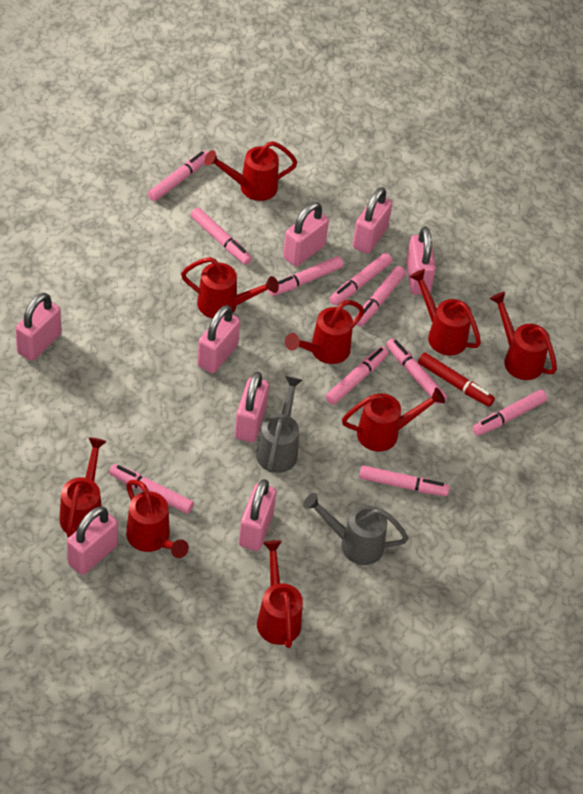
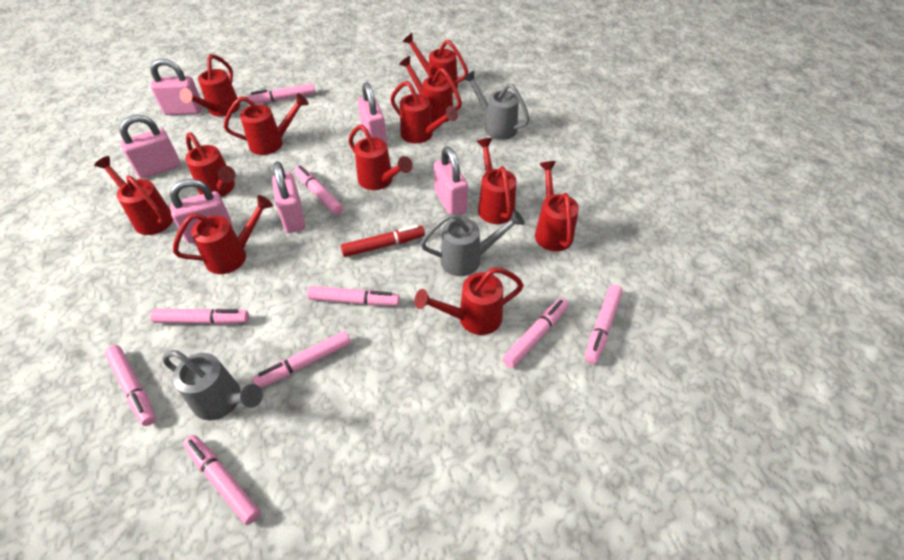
grey watering can: [256,376,302,473] [303,493,408,565] = 2 -> [162,350,263,421] [420,209,525,276] [463,71,530,140] = 3
pink marker: [109,464,194,514] [148,151,207,201] [191,207,252,265] [268,256,343,296] [325,346,389,405] [329,253,392,305] [355,266,406,326] [359,465,450,496] [386,338,447,404] [472,390,547,436] = 10 -> [105,345,156,426] [150,308,249,324] [183,435,260,525] [247,83,315,104] [252,331,351,388] [294,165,343,215] [307,286,400,306] [502,298,568,368] [585,285,623,364] = 9
pink padlock: [15,293,61,361] [67,506,118,575] [197,305,240,373] [235,372,269,442] [239,479,276,551] [283,202,329,267] [352,187,392,254] [406,227,436,295] = 8 -> [119,115,181,179] [150,58,203,115] [170,179,233,243] [272,161,305,233] [358,82,387,144] [434,146,468,215] = 6
red watering can: [59,437,107,538] [126,480,189,558] [181,257,279,319] [205,141,297,201] [257,540,303,648] [285,300,364,364] [342,388,445,452] [410,269,481,356] [489,292,557,380] = 9 -> [94,156,173,235] [173,195,273,274] [179,54,240,117] [185,132,236,197] [224,93,309,155] [349,125,413,190] [390,81,458,143] [399,56,462,123] [403,33,468,93] [414,267,523,335] [477,138,516,224] [535,161,579,251] = 12

